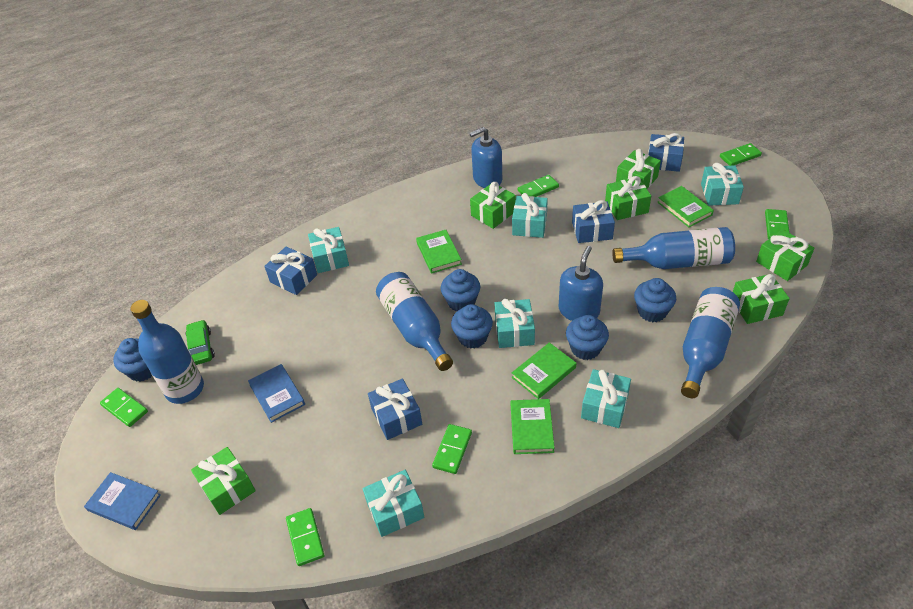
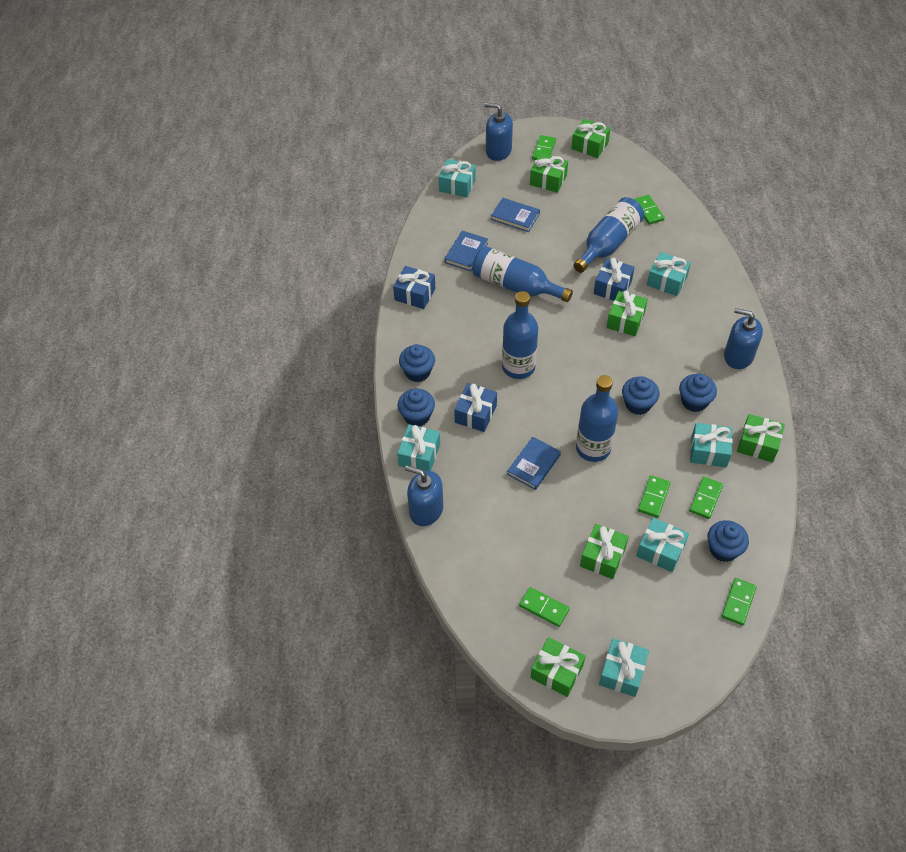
blue book: [84,472,161,530] [248,364,305,423] = 2 -> [445,231,488,271] [491,198,540,232] [507,437,561,490] = 3
blue gift: [264,246,317,295] [368,379,422,440] [572,200,615,243] [648,133,684,172] = 4 -> [393,266,435,309] [454,383,497,432] [594,258,635,301] = 3
blue soap dispenser: [469,127,502,188] [559,246,603,321] = 2 -> [405,465,443,526] [485,103,513,161] [724,308,763,369] = 3
green book: [416,230,462,274] [511,399,554,454] [512,343,576,399] [657,186,714,227] = 4 -> none = 0
green car: [185,320,215,365] = 1 -> none = 0

